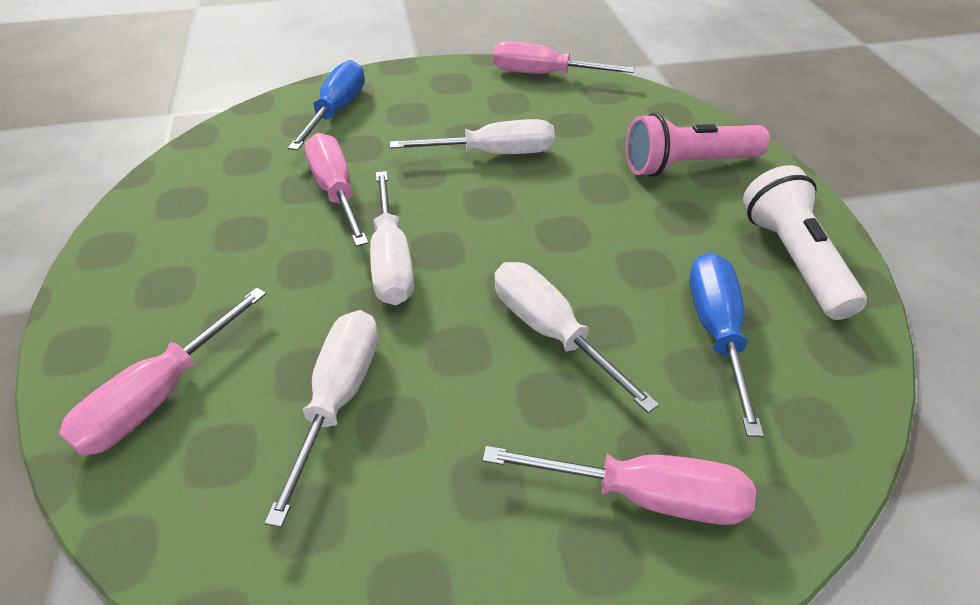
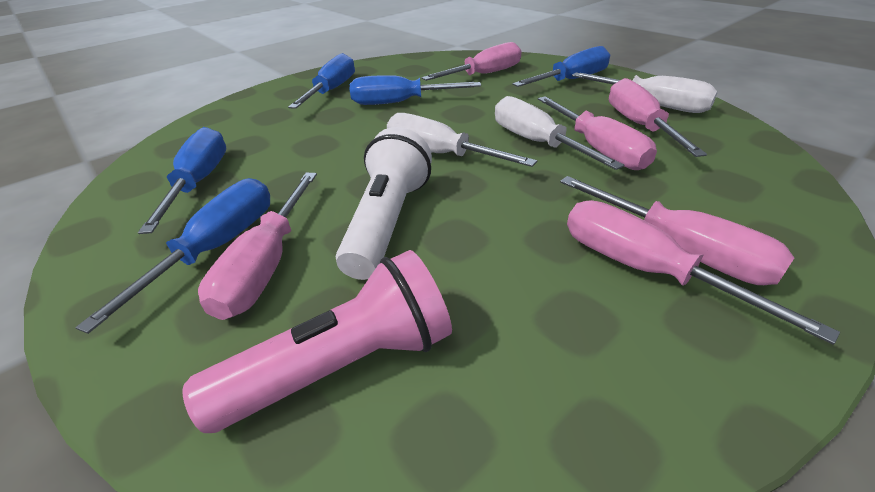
blue screwdriver: [288,60,365,151] [689,252,764,437] = 2 -> [75,178,270,334] [138,127,226,234] [288,53,355,109] [350,75,481,105] [512,46,610,87] = 5
pink screwdriver: [59,288,266,456] [305,133,368,247] [483,446,756,525] [493,41,634,74] = 4 -> [198,172,317,320] [421,42,522,81] [538,96,657,170] [560,176,795,285] [567,200,840,345] [609,78,707,157] = 6
white screwdriver: [264,310,378,527] [370,171,414,305] [390,119,555,154] [494,262,659,413] = 4 -> [387,113,537,167] [495,96,624,170] [572,73,717,113] = 3

